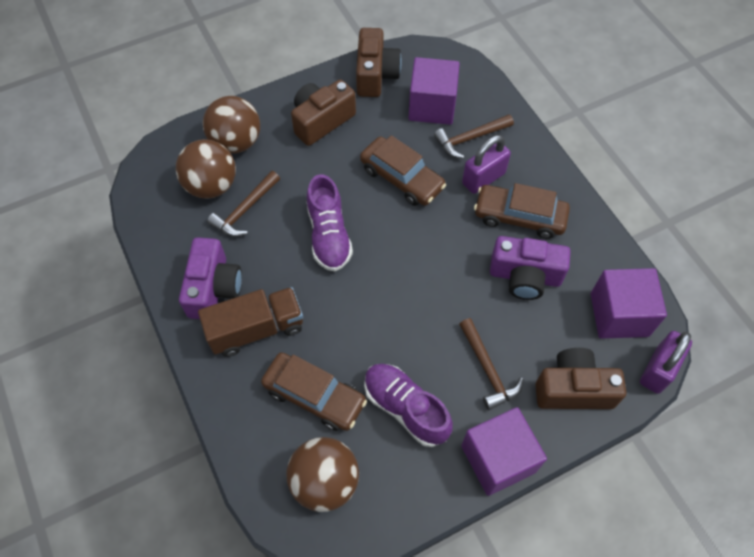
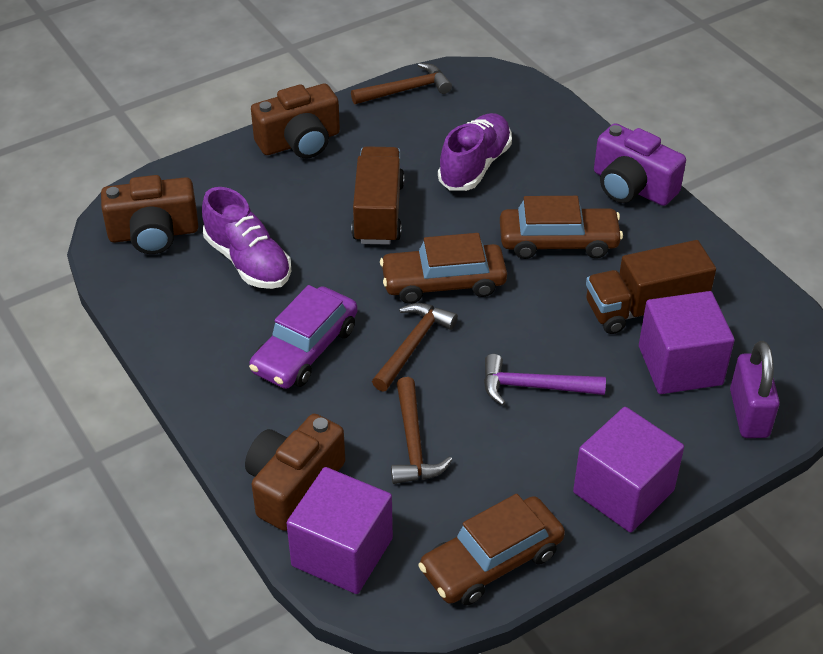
brown ball: [176,139,236,199] [203,96,260,154] [286,437,359,512] = 3 -> none = 0
brown truck: [198,287,303,357] = 1 -> [351,146,405,245] [586,240,716,334] = 2
purple camera: [179,237,242,319] [490,236,571,300] = 2 -> [594,123,686,206] = 1
purple car: none = 0 -> [249,285,358,389] = 1
purple hammer: none = 0 -> [484,354,606,405] = 1
purple padlock: [462,135,511,194] [640,331,692,394] = 2 -> [730,341,780,438] = 1

